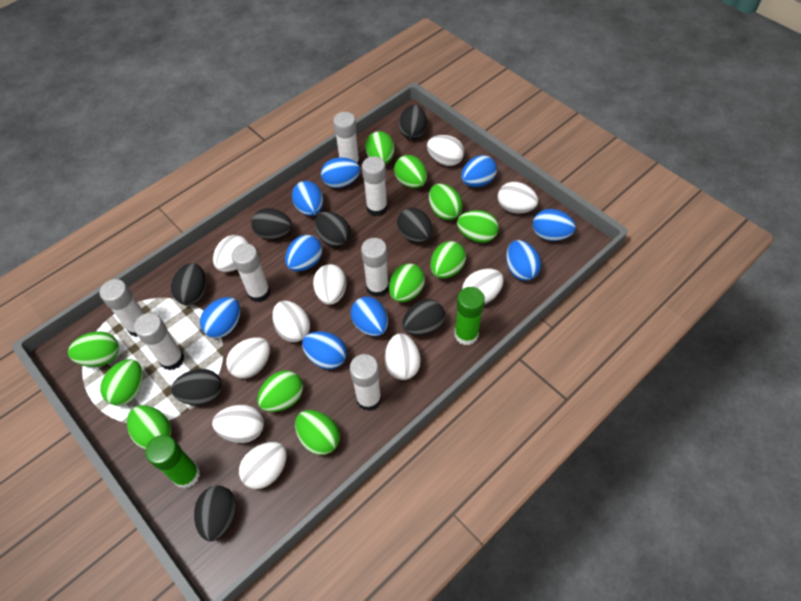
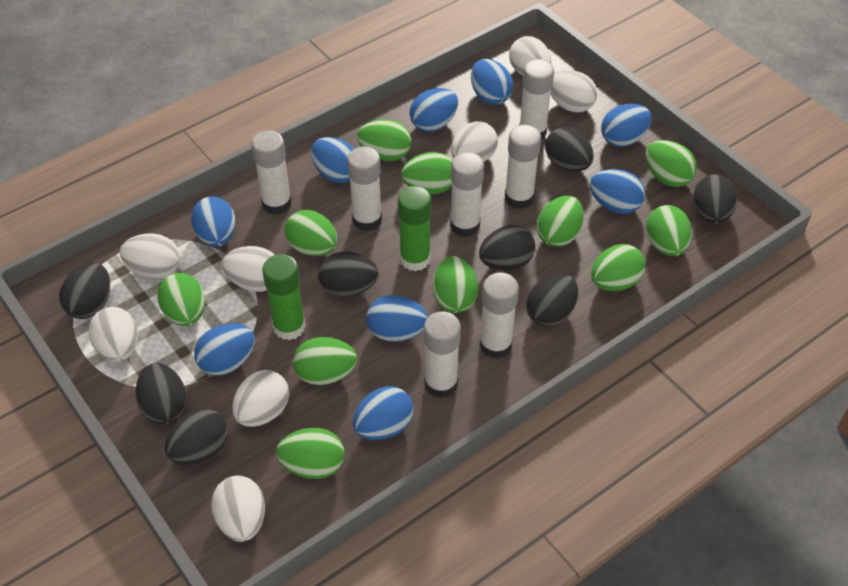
white egg: [212,405,264,443] [213,235,249,272] [226,337,270,379] [239,442,287,489] [272,301,310,342] [313,264,347,305] [385,333,421,380] [427,135,464,166] [462,269,504,304] [498,182,538,213] = 10 -> [89,307,138,362] [120,234,180,279] [211,476,265,542] [222,246,274,292] [232,370,289,427] [451,121,498,162] [509,36,551,75] [551,70,597,112] = 8

